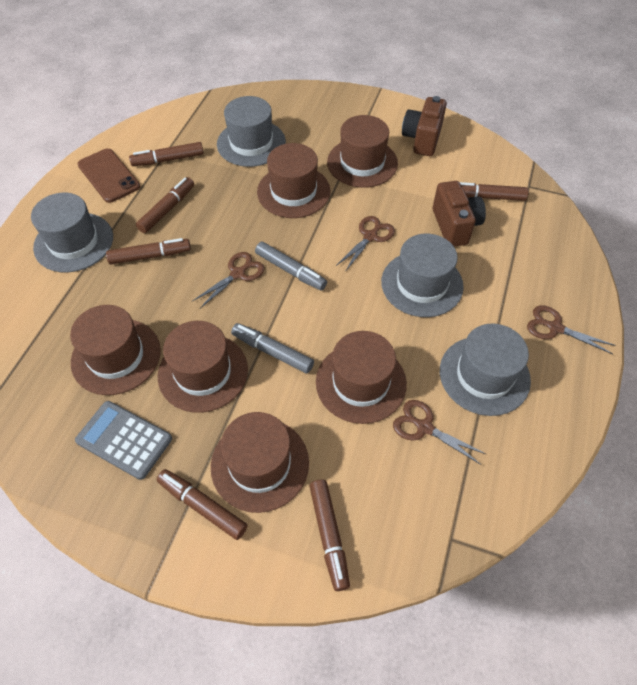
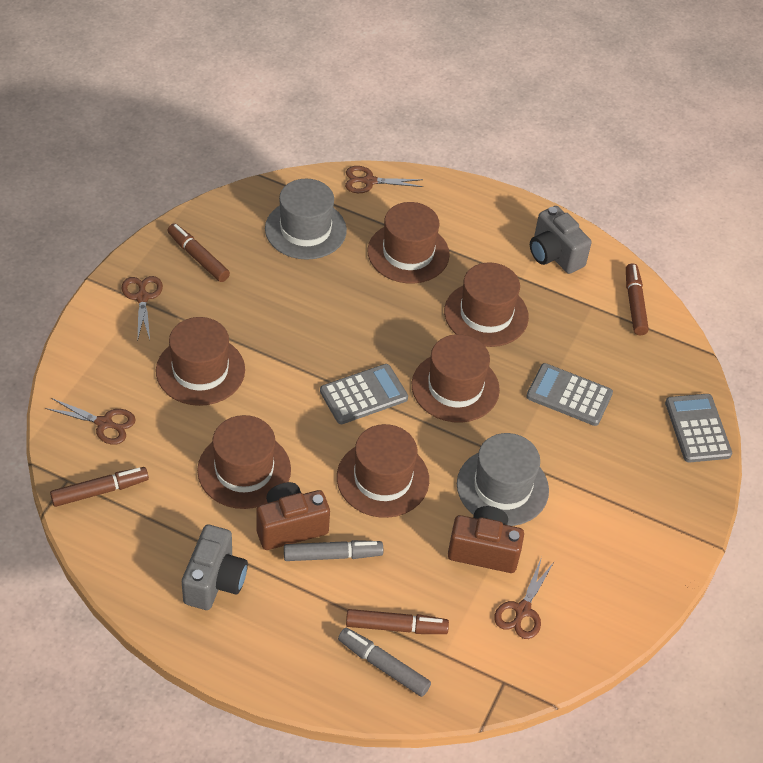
brown marker: [106,238,191,264] [129,142,204,166] [136,177,194,233] [157,469,247,540] [309,480,350,591] [460,182,528,201] = 6 -> [50,467,149,507] [167,223,230,282] [346,609,449,634] [626,263,649,335] = 4
brown phone: [77,149,140,203] = 1 -> none = 0
grey calculator: [75,401,172,480] = 1 -> [320,364,408,424] [526,363,613,426] [665,394,732,462] = 3
grey camera: none = 0 -> [182,525,248,610] [530,206,592,274] = 2
grey hat: [31,193,113,272] [217,96,286,167] [381,233,464,317] [440,324,531,416] = 4 -> [265,179,347,260] [457,433,549,526] = 2

